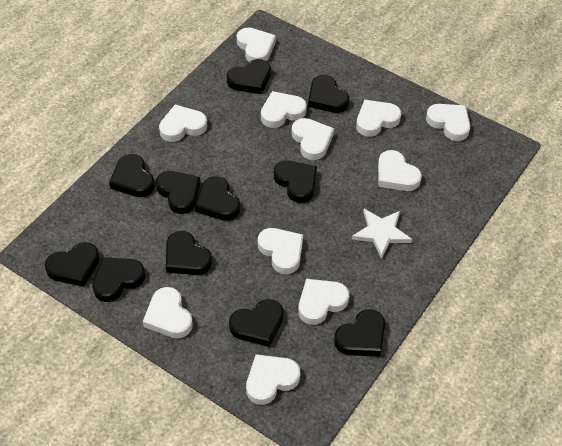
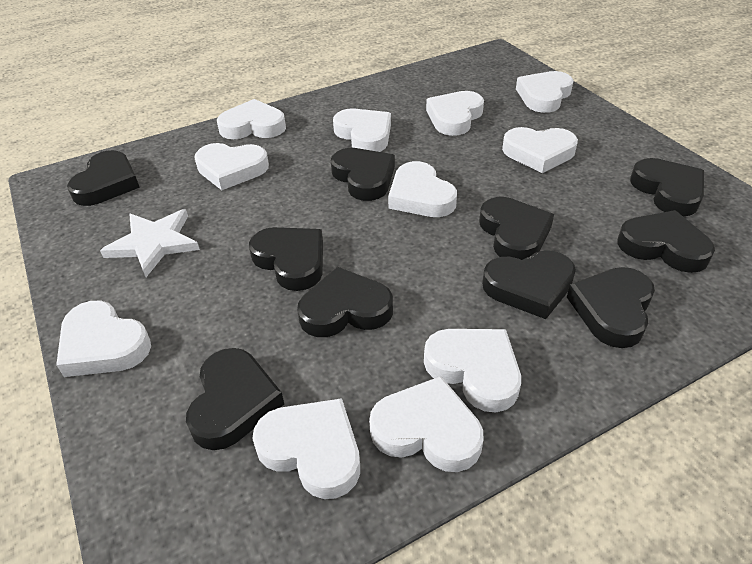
black heart: [45,242,100,287] [92,257,145,302] [109,154,155,197] [156,171,201,214] [166,231,212,275] [195,176,240,221] [227,59,271,94] [229,299,283,347] [274,160,317,203] [308,75,349,113] [334,309,385,357] = 11 -> [67,150,140,206] [186,348,284,450] [249,227,323,291] [297,267,393,337] [331,148,395,201] [479,197,554,260] [482,251,576,319] [567,267,655,348] [617,210,715,273] [630,158,704,216] = 10

